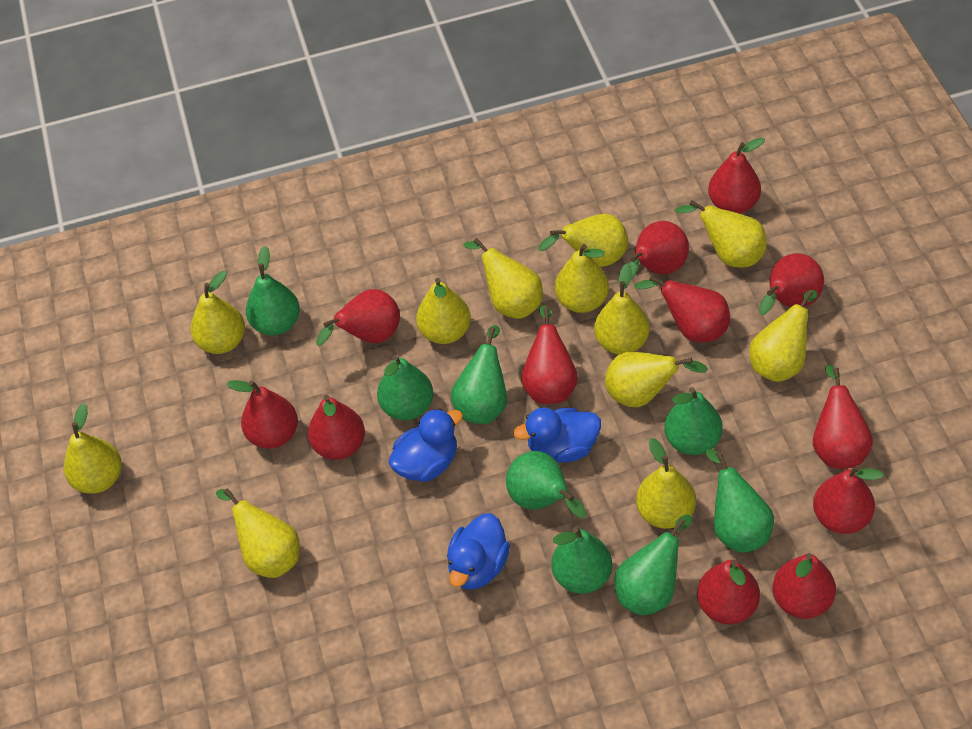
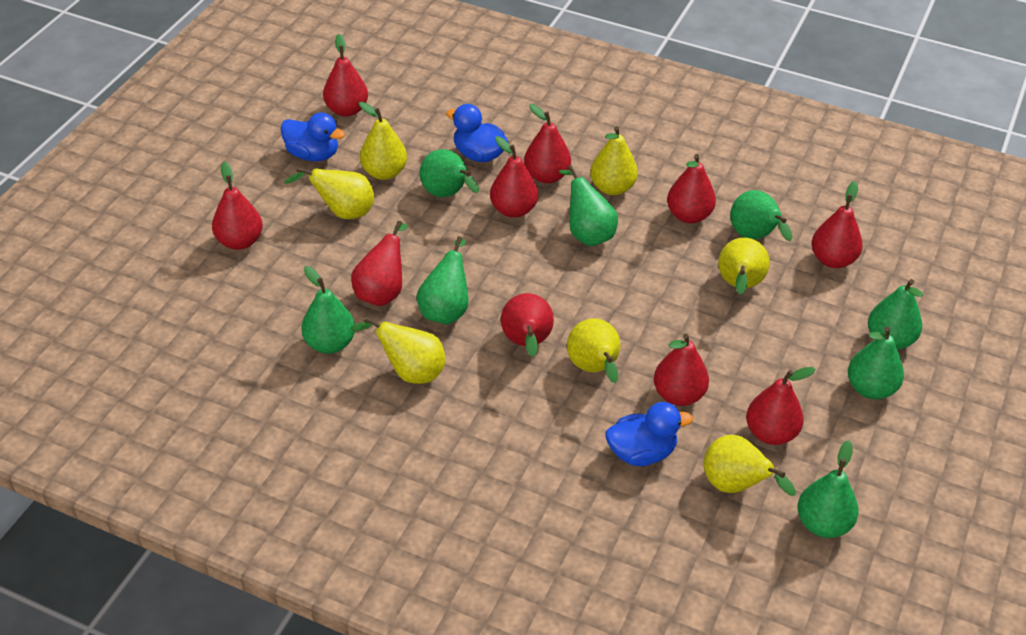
red pear: [227,380,298,449] [308,395,365,460] [316,289,400,346] [521,306,578,404] [629,221,689,279] [634,275,730,342] [697,559,760,624] [708,137,765,214] [759,253,824,315] [773,553,836,619] [813,365,873,469] [813,465,884,534] = 12 -> [212,162,263,250] [323,34,368,117] [351,221,408,306] [490,136,538,218] [501,293,554,357] [524,104,571,183] [654,334,709,406] [667,154,716,223] [746,367,815,445] [812,181,863,268] = 10
yellow pear: [64,403,122,494] [191,271,245,354] [216,488,300,578] [416,278,471,344] [463,238,543,319] [538,214,628,267] [555,244,609,313] [594,263,649,354] [605,352,708,407] [636,438,696,529] [675,200,767,268] [749,290,818,382] = 12 -> [284,167,374,219] [350,317,445,384] [359,102,407,180] [567,318,620,383] [590,126,638,195] [703,434,796,496] [718,238,770,295] = 7

